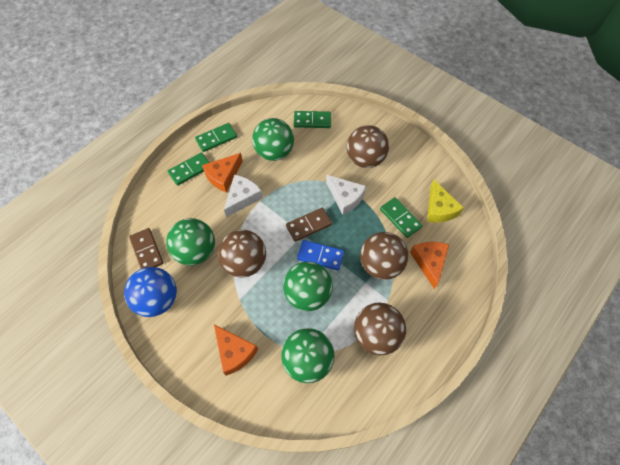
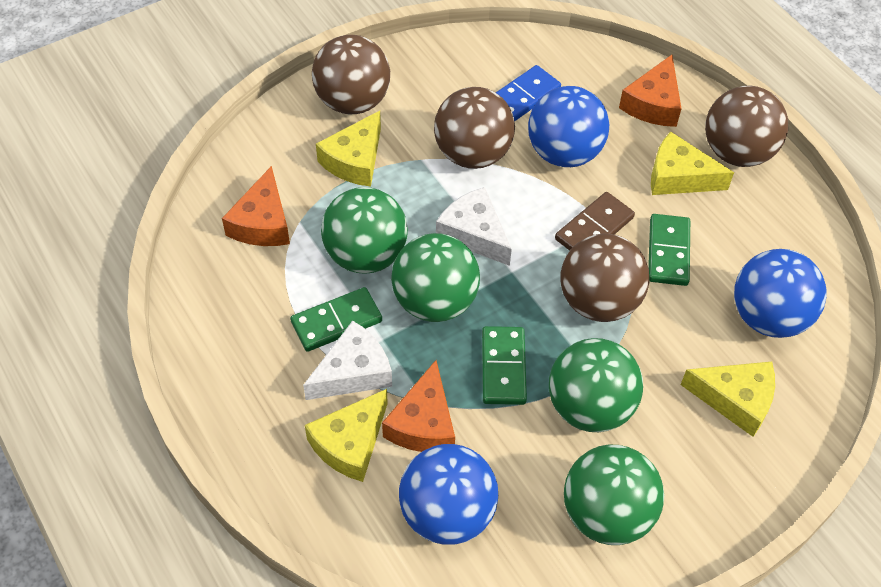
blue ball: [124,267,177,317] = 1 -> [399,444,498,545] [528,86,609,167] [734,249,827,338] = 3
brown domino: [129,228,163,269] [286,208,332,242] = 2 -> [555,192,635,251] = 1
green domino: [168,153,210,186] [195,123,237,152] [294,111,331,128] [380,197,423,238] = 4 -> [290,287,382,352] [482,326,527,405] [648,214,690,286] = 3
yellow cheese: [427,180,464,223] = 1 -> [305,389,388,482] [316,111,381,187] [651,132,734,195] [681,362,775,437] = 4

